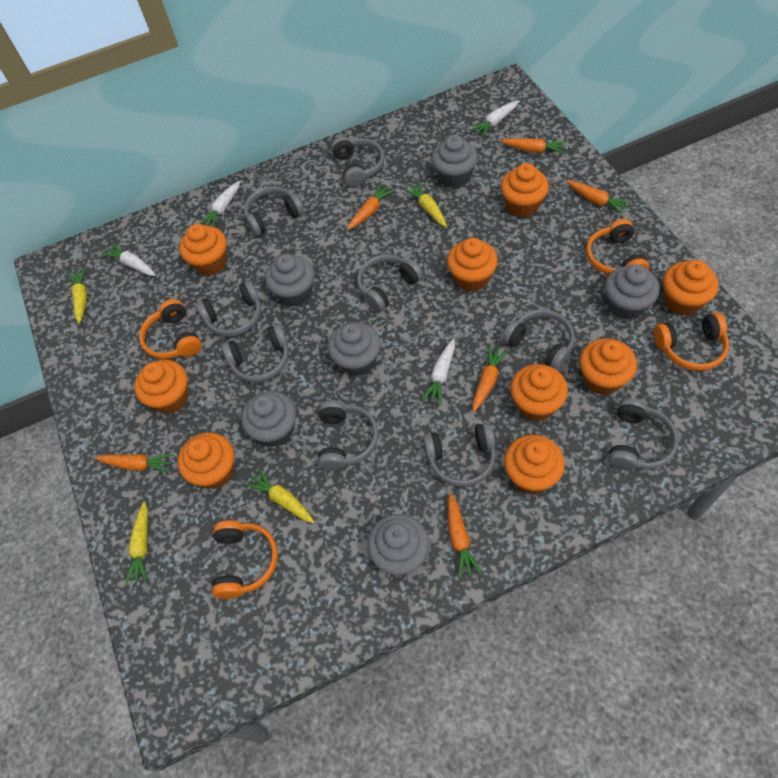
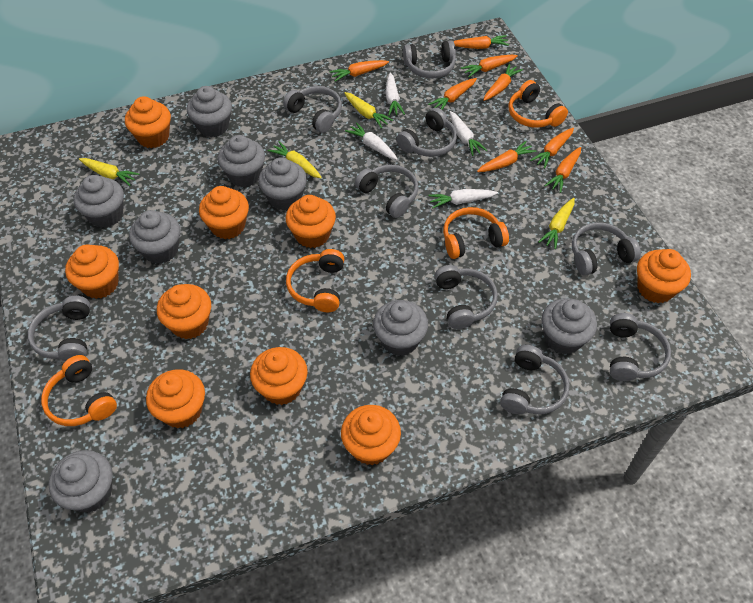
grey cupcake: [241,391,296,447] [265,254,314,307] [328,322,381,376] [367,514,429,575] [432,135,478,188] [605,264,660,320] = 6 -> [49,450,113,513] [74,175,124,228] [129,210,180,264] [187,86,232,137] [218,135,265,187] [258,157,307,210] [373,300,428,356] [542,298,597,354] = 8
orange carrot: [95,454,173,473] [347,184,394,230] [448,493,482,578] [473,345,508,412] [501,138,566,154] [566,181,631,215] = 6 -> [329,60,389,82] [428,78,477,110] [454,35,509,49] [461,55,518,78] [477,141,536,172] [483,64,523,101] [530,128,574,169] [545,147,581,193] = 8

